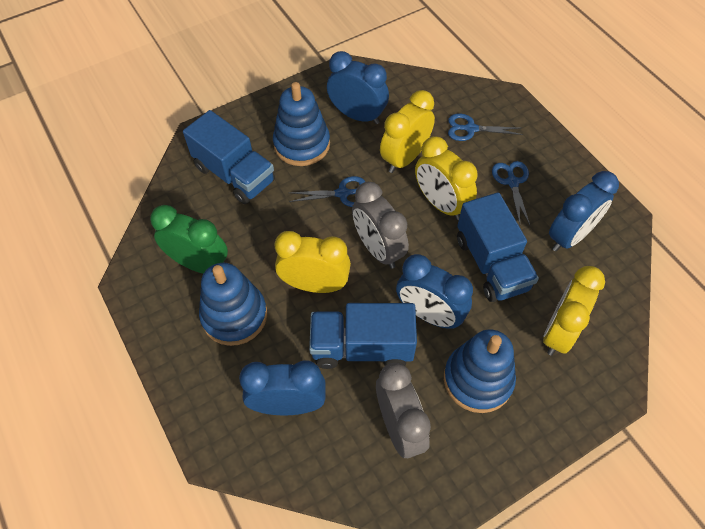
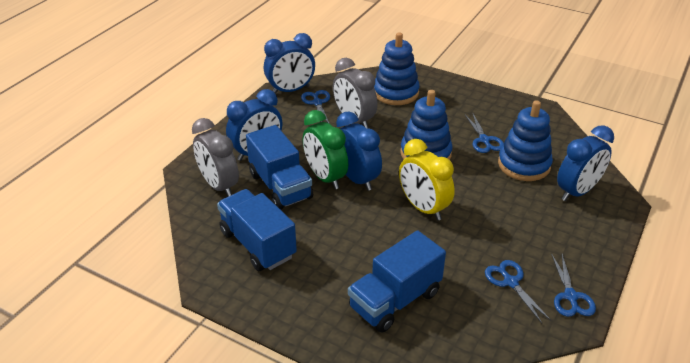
blue scissors: [289,176,365,207] [448,113,523,141] [492,161,530,225] = 3 -> [301,90,330,124] [465,114,504,153] [485,260,551,323] [551,253,596,317] = 4
yellow clock: [275,231,351,293] [380,90,435,173] [415,136,478,220] [543,266,605,355] = 4 -> [399,139,455,220] = 1

